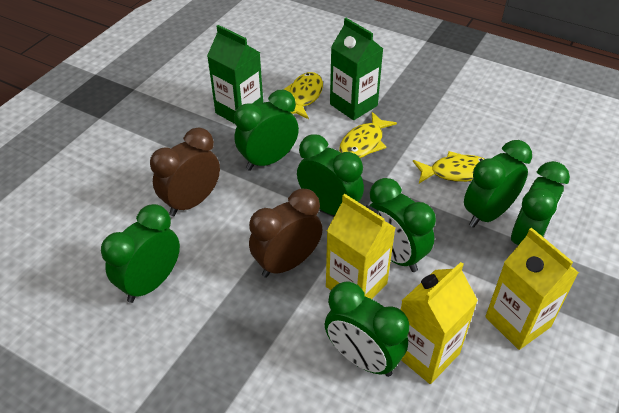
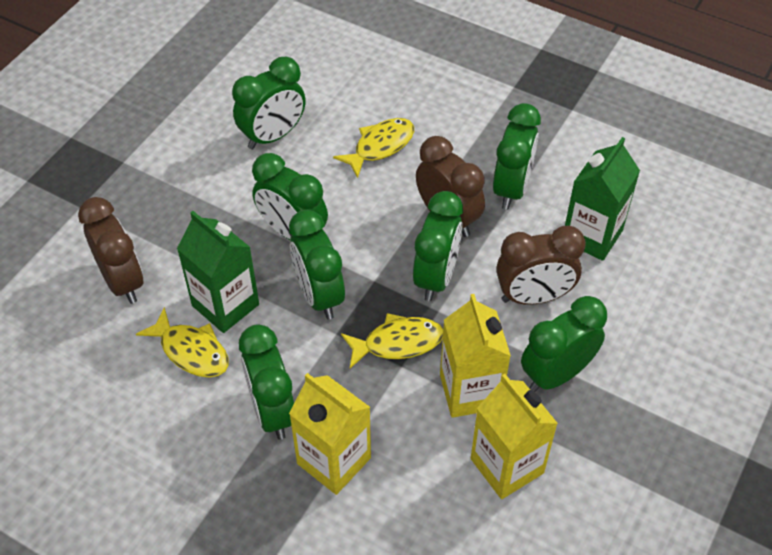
brown clock: [150,128,220,216] [249,189,322,278] = 2 -> [78,197,144,304] [416,136,485,237] [496,226,586,305] = 3

